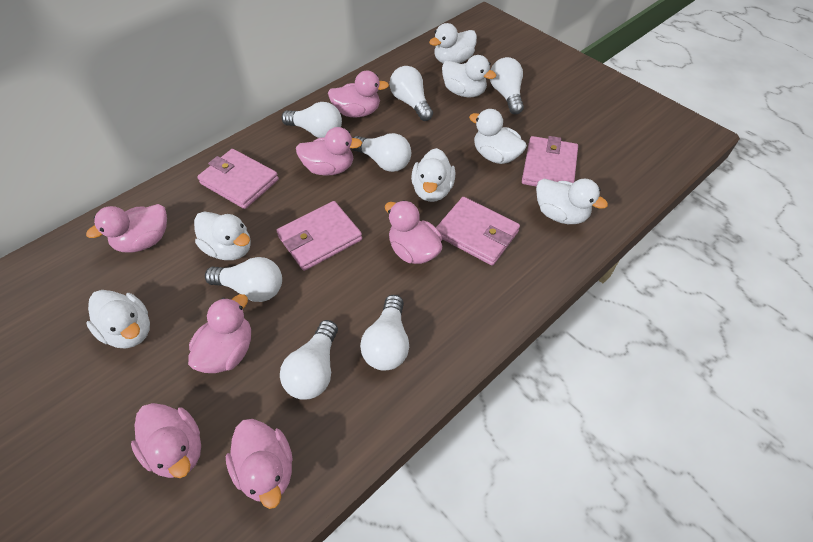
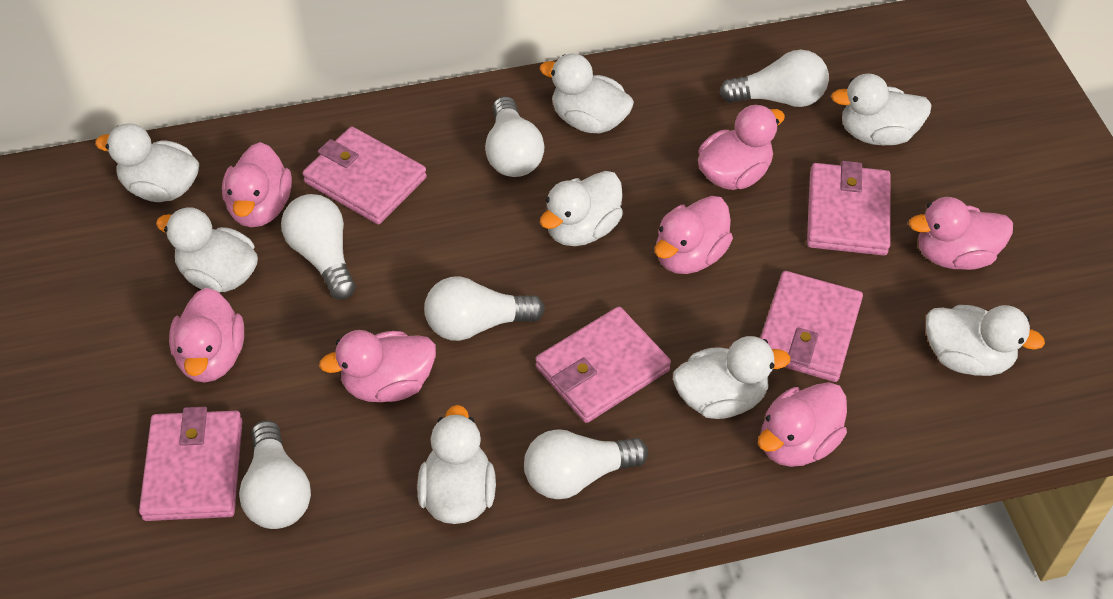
pink wallet: [197,149,279,209] [276,201,362,271] [436,197,520,266] [522,136,578,187] = 4 -> [139,407,243,521] [302,127,427,225] [535,306,671,423] [760,271,863,382] [807,161,890,256] = 5
white duck: [86,290,150,349] [194,211,251,260] [411,148,455,202] [429,23,477,63] [442,55,496,97] [469,109,527,164] [536,178,608,224] = 7 -> [95,123,199,202] [156,207,258,293] [417,405,496,524] [540,54,634,133] [540,171,623,246] [673,336,791,419] [831,74,932,145] [926,305,1045,376] = 8
white light bulb: [205,257,282,302] [280,320,338,400] [282,102,342,138] [352,133,411,172] [360,295,409,371] [390,66,433,121] [490,57,524,114] = 7 -> [239,420,311,529] [281,194,356,300] [424,276,545,341] [485,96,544,177] [524,429,648,499] [720,50,829,107] = 6

